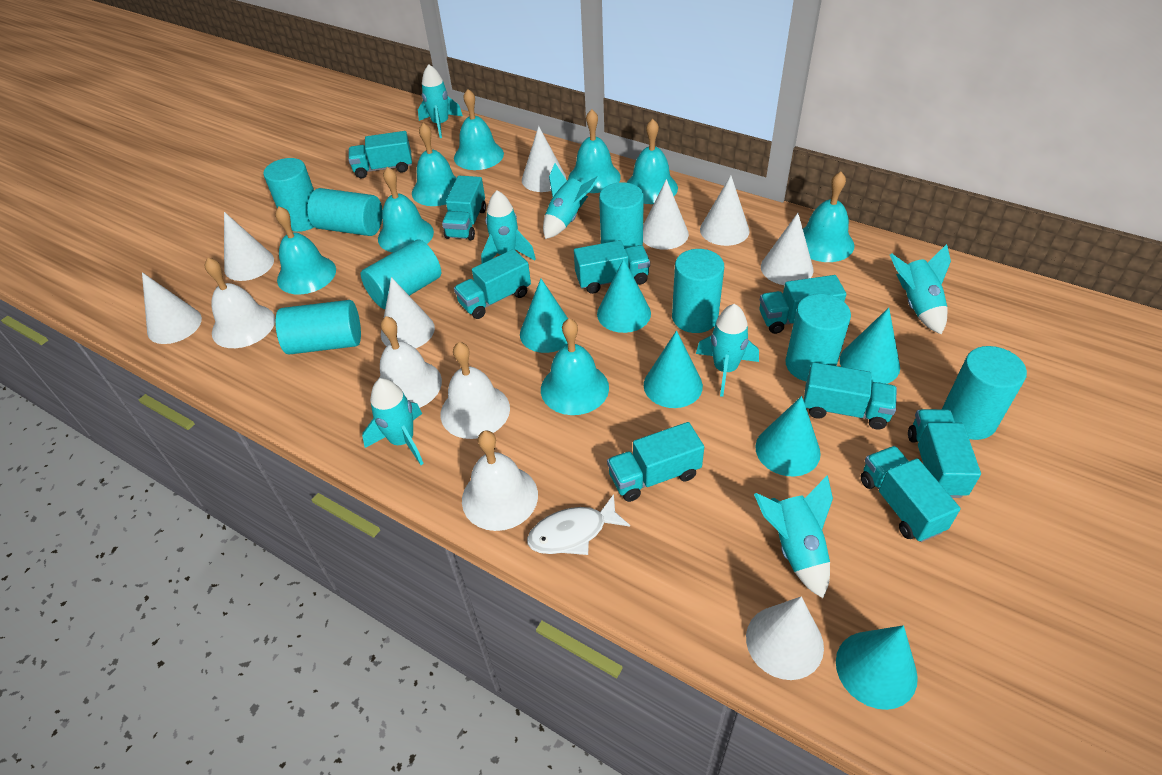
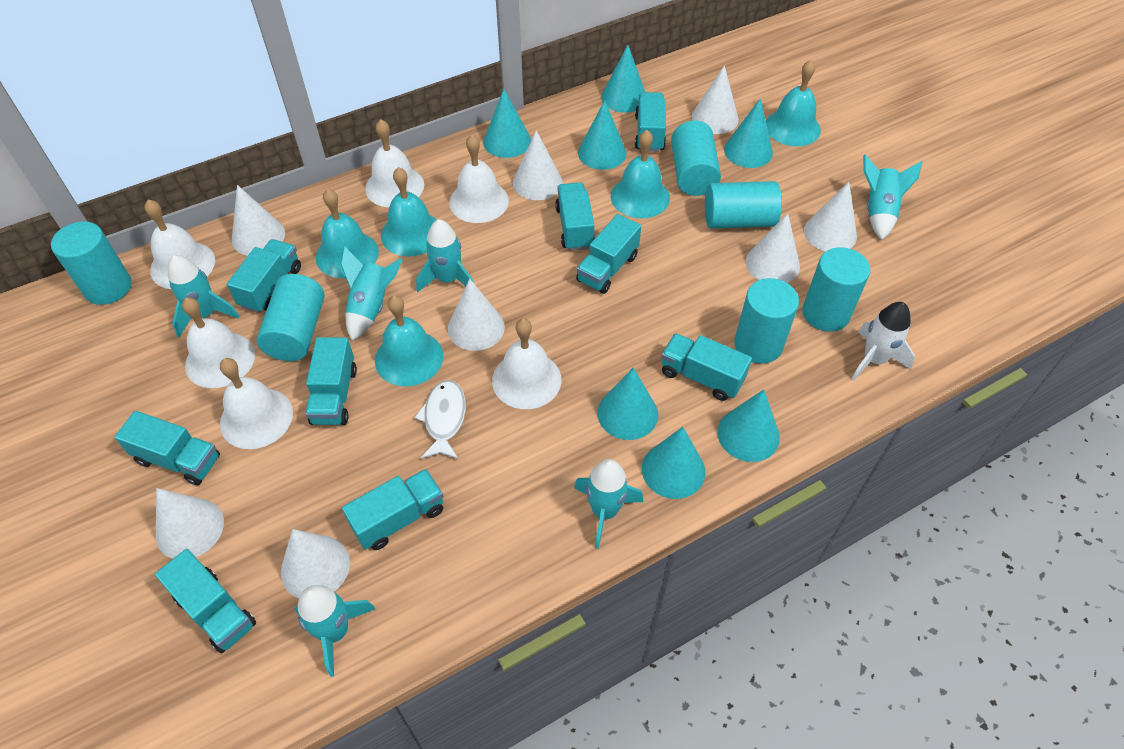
turquoise bell: [275,206,336,294] [378,167,434,253] [412,123,457,206] [454,89,504,170] [541,318,609,415] [568,109,621,193] [626,119,678,204] [803,171,854,262] = 8 -> [316,189,379,278] [375,296,443,386] [381,167,437,256] [611,130,670,218] [766,60,821,146] = 5
turquoise cone: [520,279,568,353] [597,258,651,333] [644,331,703,408] [755,396,821,476] [836,625,918,710] [840,308,900,384] = 6 -> [483,89,531,158] [578,100,626,170] [597,368,658,440] [601,45,645,113] [642,427,705,499] [717,390,780,462] [724,99,773,168] = 7
turquoise cylinder: [264,158,314,232] [275,300,361,355] [307,188,382,236] [361,239,441,309] [599,182,644,248] [672,249,724,333] [785,294,851,382] [942,346,1027,440] = 8 -> [51,221,132,305] [256,274,324,361] [671,121,721,196] [705,181,782,229] [734,278,799,364] [802,247,870,332] = 6
turquoise rocket: [362,378,424,465] [418,64,463,138] [481,191,536,263] [543,163,600,239] [696,304,759,397] [754,475,833,598] [890,244,951,334] = 7 -> [168,255,240,337] [295,585,375,677] [341,246,403,341] [416,219,474,292] [574,459,643,549] [863,154,922,240] = 6
white bell: [205,258,275,348] [379,316,442,408] [441,342,510,439] [462,430,538,531] = 4 -> [144,200,215,289] [182,297,255,388] [220,358,293,449] [365,119,424,207] [449,135,509,223] [492,318,561,409] = 6
white rocket: none = 0 -> [852,302,915,381] = 1

